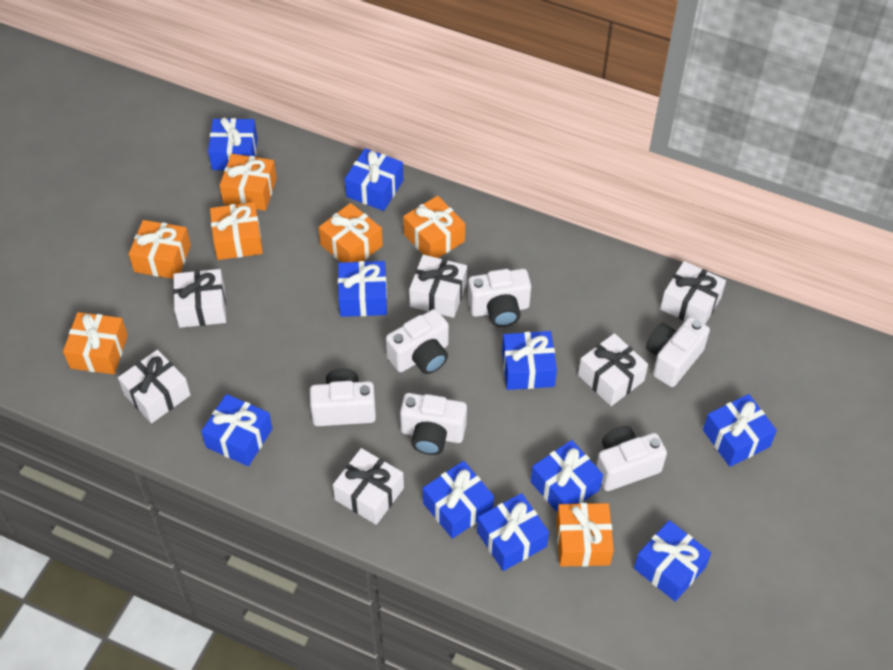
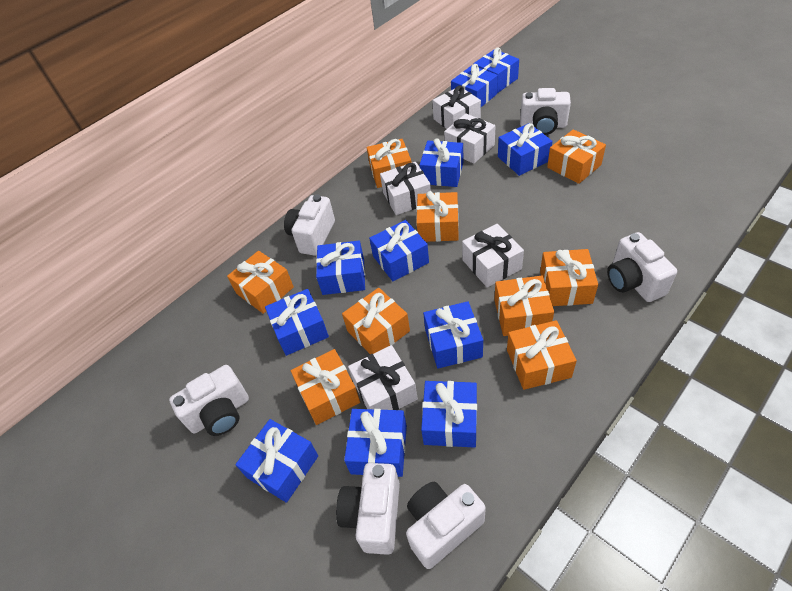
blue gift: [201,394,272,466] [208,117,258,170] [338,261,387,317] [345,148,403,211] [423,461,494,539] [477,493,549,571] [502,331,557,390] [530,440,603,512] [634,520,711,601] [703,394,777,467] = 10 -> [235,419,318,503] [265,289,329,356] [316,241,365,295] [344,409,407,477] [369,220,429,281] [420,138,464,187] [421,381,477,448] [423,301,483,368] [451,64,498,107] [473,47,519,93] [498,123,552,176] = 11
orange gift: [63,312,128,374] [129,220,191,279] [210,202,263,260] [219,154,277,211] [319,203,383,263] [403,196,465,258] [556,503,614,567] = 7 -> [227,251,294,314] [291,349,360,425] [342,288,410,354] [367,139,412,188] [416,191,459,242] [494,276,554,336] [507,320,577,390] [540,249,598,306] [547,129,606,184] = 9
white gift: [118,350,191,423] [173,269,226,328] [333,448,404,525] [409,255,467,318] [578,333,648,406] [660,261,726,324] = 6 -> [348,345,418,410] [380,162,431,215] [432,86,481,129] [444,113,495,164] [462,224,524,287] = 5

